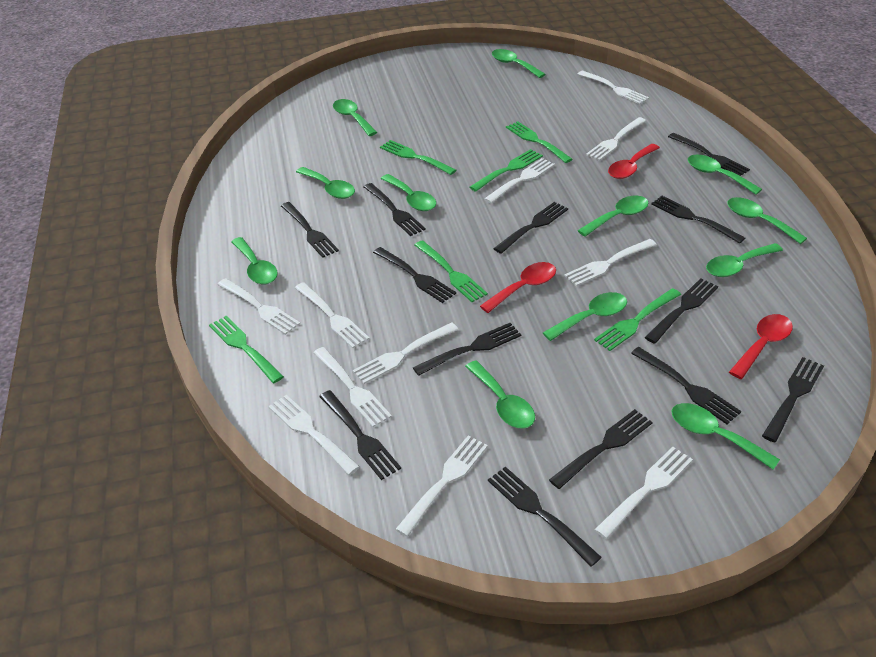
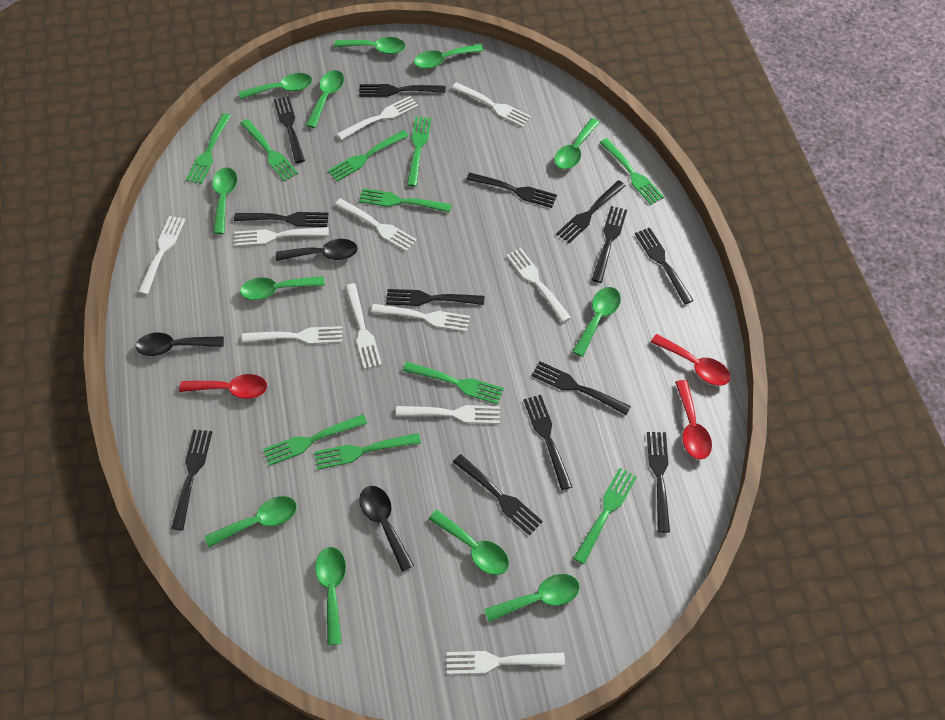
black spoon: none = 0 -> [136,333,224,356] [276,239,358,261] [359,486,414,572] = 3
green fork: [209,316,284,383] [380,140,456,175] [415,240,488,302] [469,149,543,192] [506,121,573,163] [594,288,681,351] = 6 -> [186,113,231,184] [240,119,298,181] [263,414,367,466] [314,433,421,470] [328,130,409,181] [359,188,452,212] [403,362,504,404] [407,117,431,187] [573,468,637,564] [600,138,664,205] = 10

